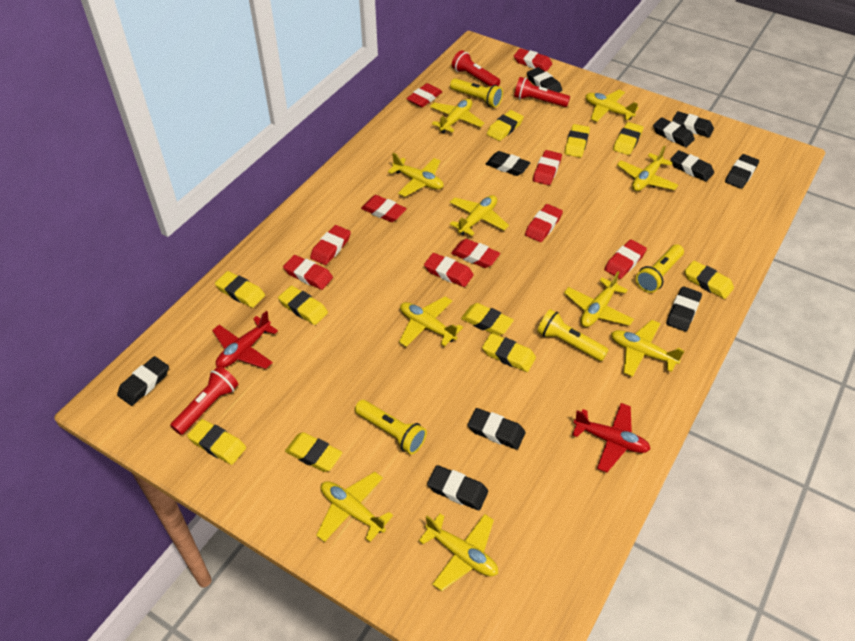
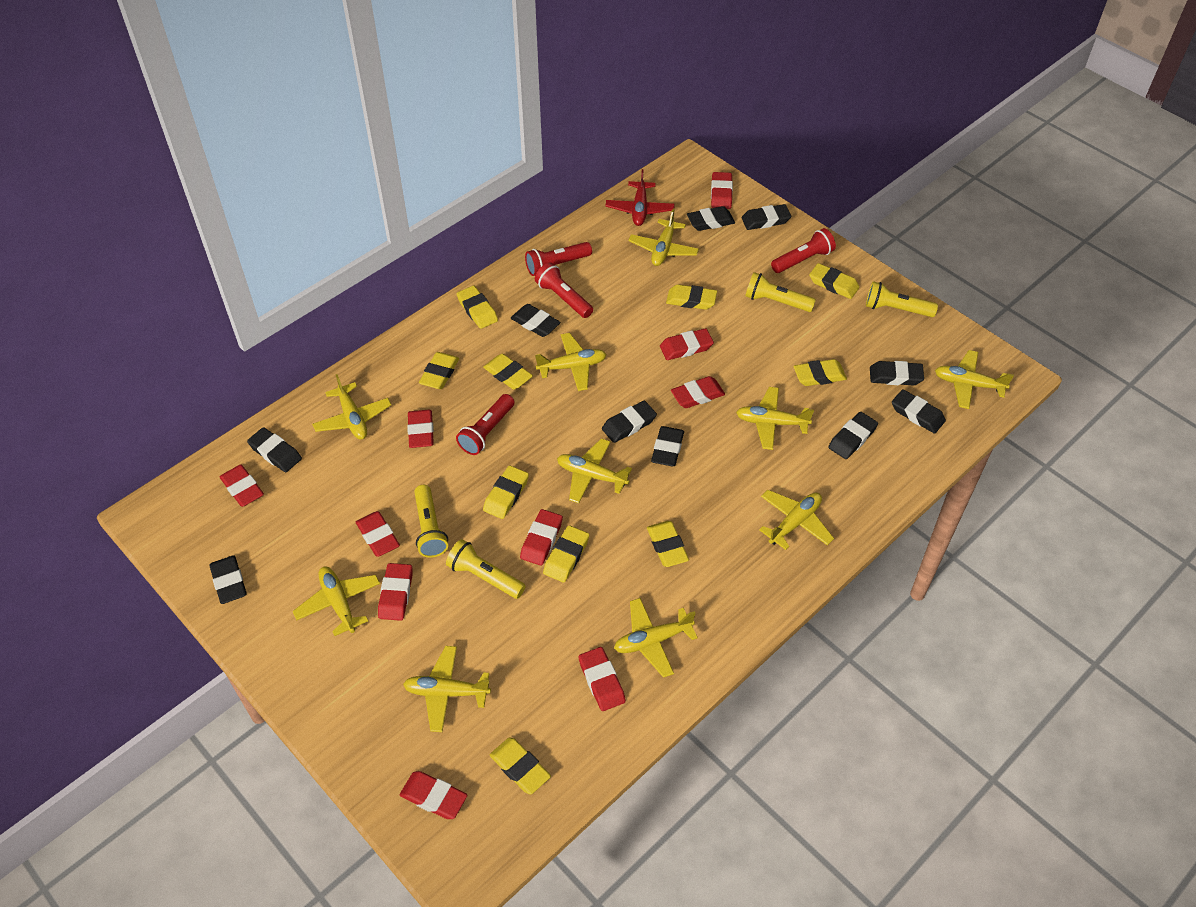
red flashlight: [170,366,238,435] [452,50,500,86] [514,77,570,107] = 3 -> [456,394,515,455] [525,242,592,276] [535,262,593,318] [771,228,836,273] = 4
red plane: [212,311,278,369] [572,403,650,472] = 2 -> [606,169,675,226] = 1

